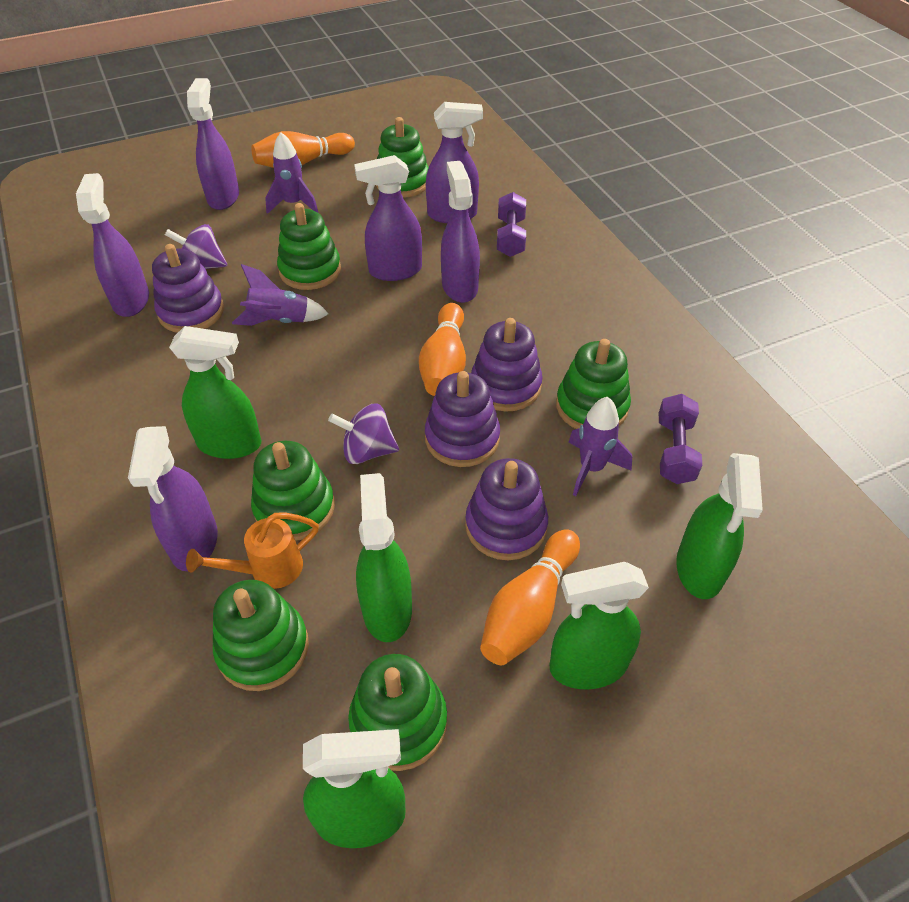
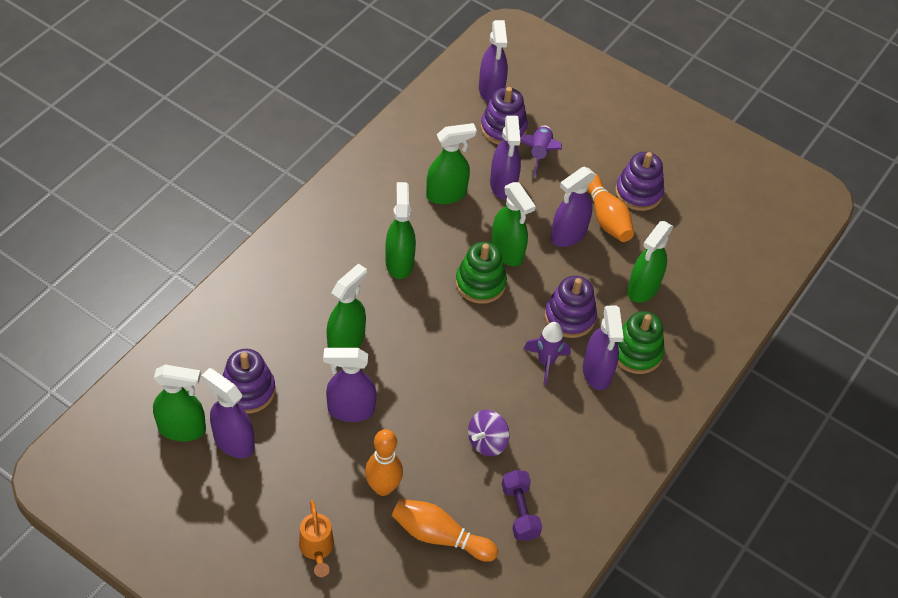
green spray bottle: [169,326,261,459] [303,729,406,848] [356,473,412,642] [550,562,649,690] [676,453,763,599] = 5 -> [153,365,206,441] [327,263,367,348] [385,182,416,279] [426,123,477,204] [491,182,536,266] [627,221,673,303] = 6
green stacking toy: [213,580,309,691] [251,441,335,541] [277,203,341,290] [348,654,447,771] [376,117,429,198] [556,339,631,429] = 6 -> [455,242,507,304] [617,311,665,374] = 2
purple dumbbell: [497,192,526,257] [659,394,702,484] = 2 -> [502,470,542,541] = 1
purple rocket: [232,264,328,326] [265,132,318,214] [568,397,632,496] = 3 -> [520,126,562,177] [524,322,571,385] = 2
purple spinning top: [165,224,227,269] [328,404,399,464] = 2 -> [468,410,510,456] = 1

